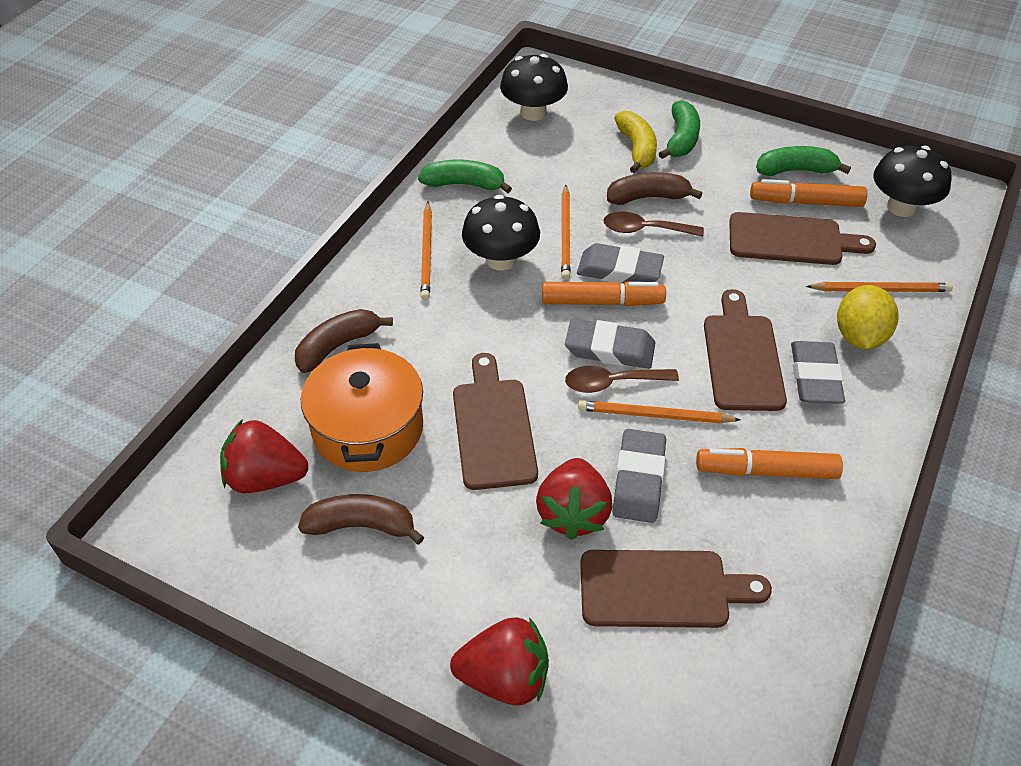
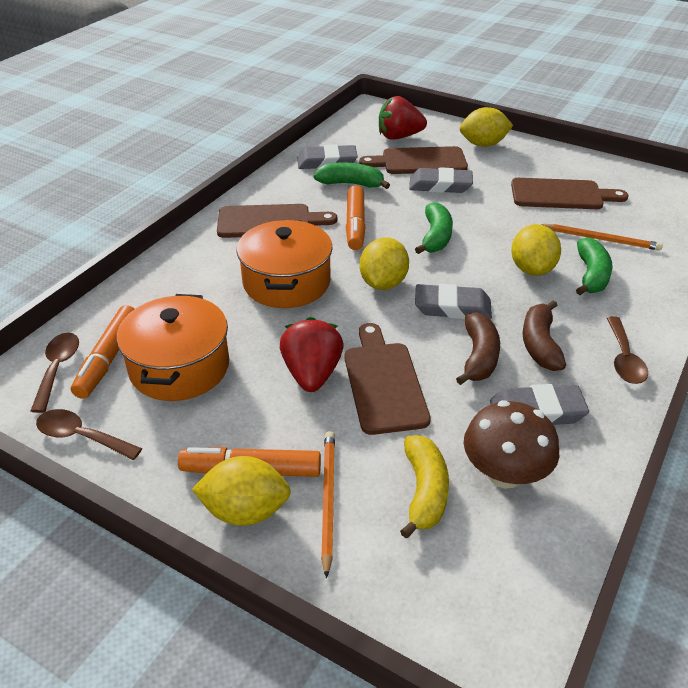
black mushroom: [462,195,540,271] [500,54,568,121] [874,146,951,217] = 3 -> none = 0
brown banana: [295,309,393,373] [298,494,424,545] [607,172,703,205] = 3 -> [456,312,500,385] [523,300,566,371] = 2
brown mushroom: none = 0 -> [463,400,559,489] = 1
brown spoon: [565,366,679,393] [603,212,704,237] = 2 -> [31,333,79,413] [36,409,142,460] [607,316,648,384] = 3
orange pencil: [420,202,432,300] [561,185,571,280] [578,400,740,423] [806,282,953,292] = 4 -> [321,431,335,579] [541,224,663,251] = 2
orange pot: [301,343,423,472] = 1 -> [117,294,229,401] [237,220,333,308] = 2
red strawberry: [220,419,308,493] [450,617,549,706] [536,458,612,540] = 3 -> [280,317,343,392] [379,96,427,140] = 2
yellow lemon: [837,285,898,349] = 1 -> [192,456,291,526] [360,237,409,290] [460,107,513,147] [511,224,561,276] = 4

